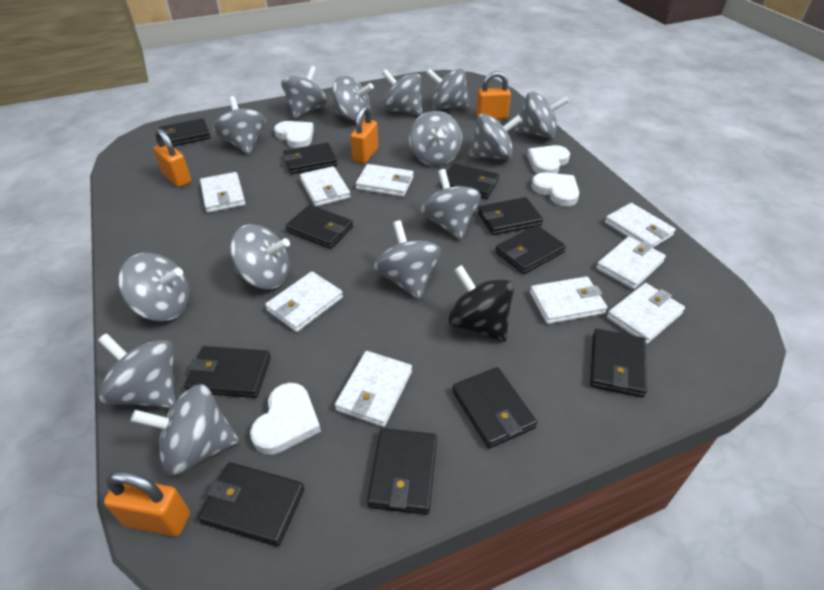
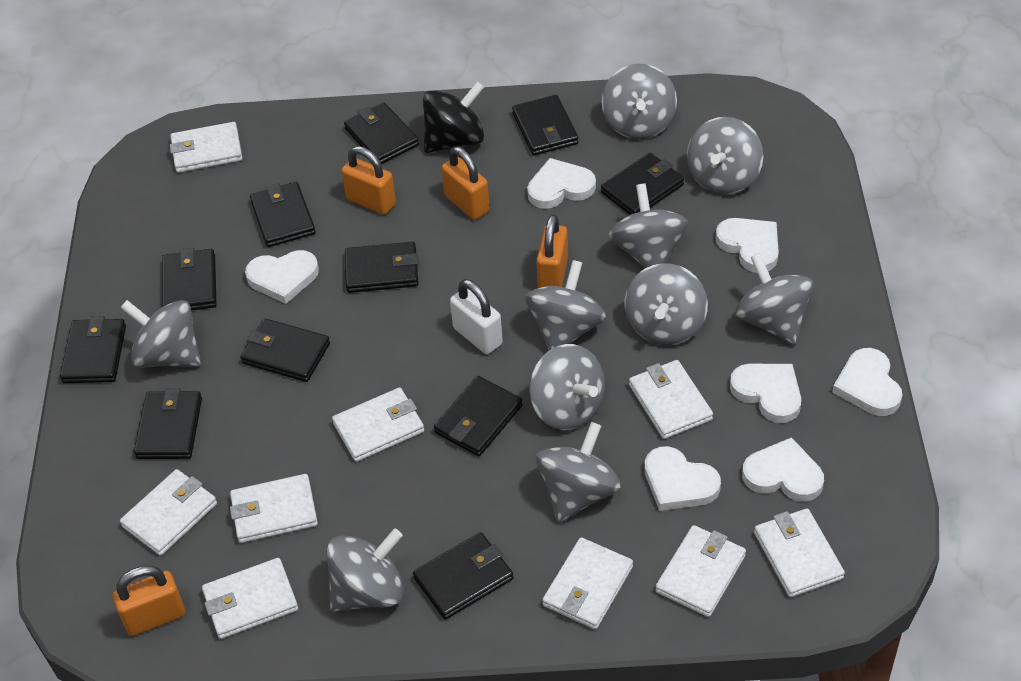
grey spinning top: [98,333,175,408] [118,253,189,321] [131,384,239,476] [213,96,266,155] [230,224,290,289] [281,66,327,119] [332,76,374,122] [374,220,441,299] [382,69,422,115] [409,111,462,166] [421,169,481,240] [426,68,470,109] [469,114,522,160] [514,92,569,138] = 14 -> [120,300,201,368] [326,529,404,612] [525,260,606,350] [529,344,605,430] [536,422,621,523] [602,64,677,139] [609,183,688,268] [625,263,708,345] [687,117,763,195] [735,253,814,345] = 10
white heart: [250,383,321,455] [274,121,314,148] [527,145,570,174] [531,173,579,207] = 4 -> [245,250,319,304] [527,158,596,209] [644,446,721,511] [715,218,779,273] [730,364,801,423] [742,437,824,502] [832,348,902,416] = 7
white padlock: none = 0 -> [450,279,503,354] = 1

